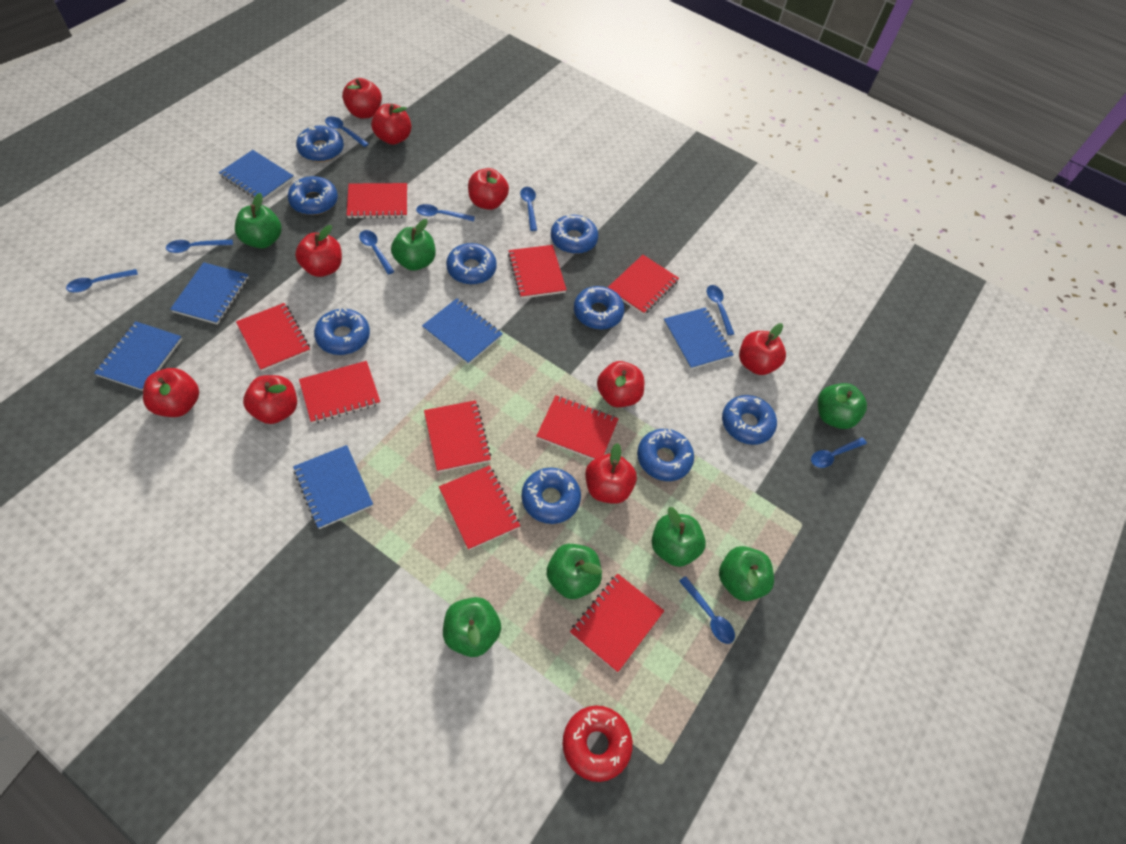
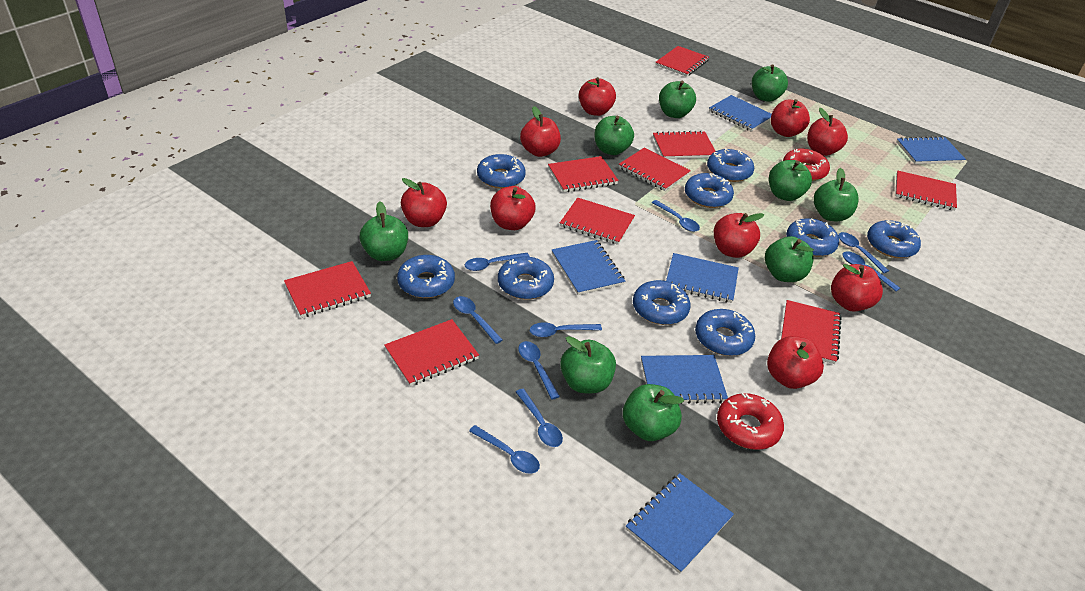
green apple: [235,193,282,249] [391,219,435,271] [443,597,501,657] [547,544,602,599] [651,507,706,567] [719,546,774,601] [818,383,867,429] = 7 -> [360,201,408,261] [560,336,616,393] [595,116,634,155] [623,384,684,441] [659,81,696,118] [752,65,788,102] [765,236,814,282] [769,160,812,201] [814,168,859,222] = 9
red donut: [563,705,633,782] = 1 -> [717,393,784,450] [783,149,830,181] = 2

